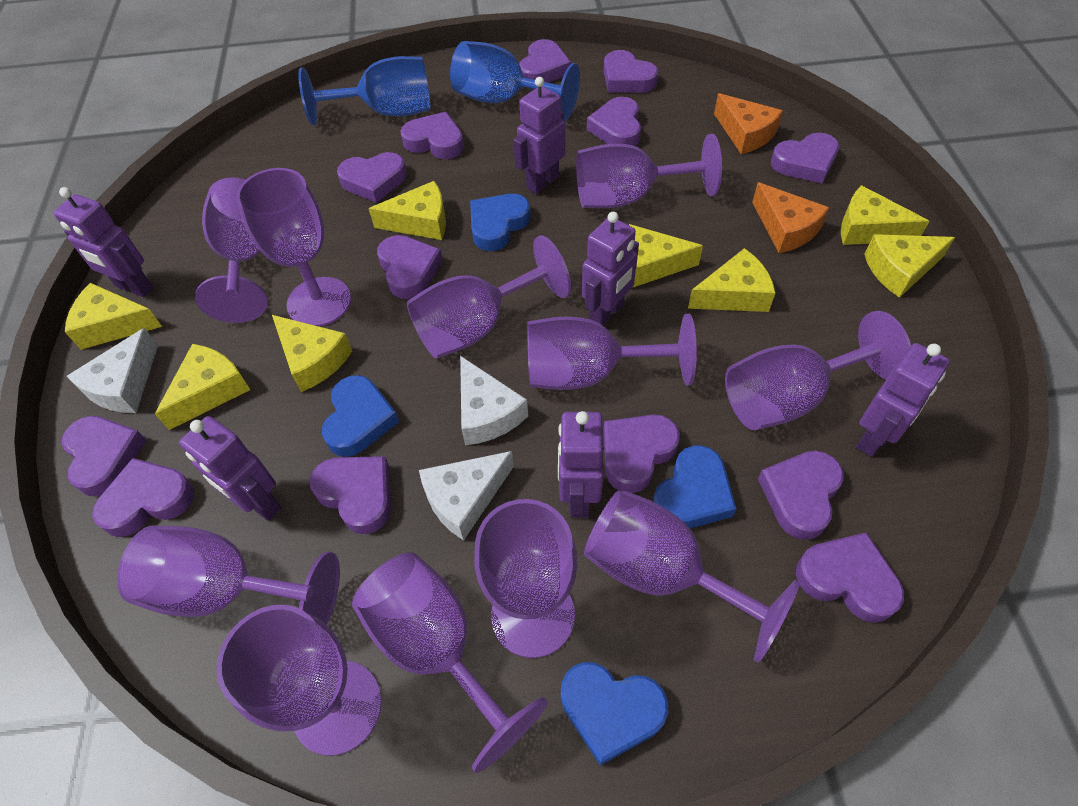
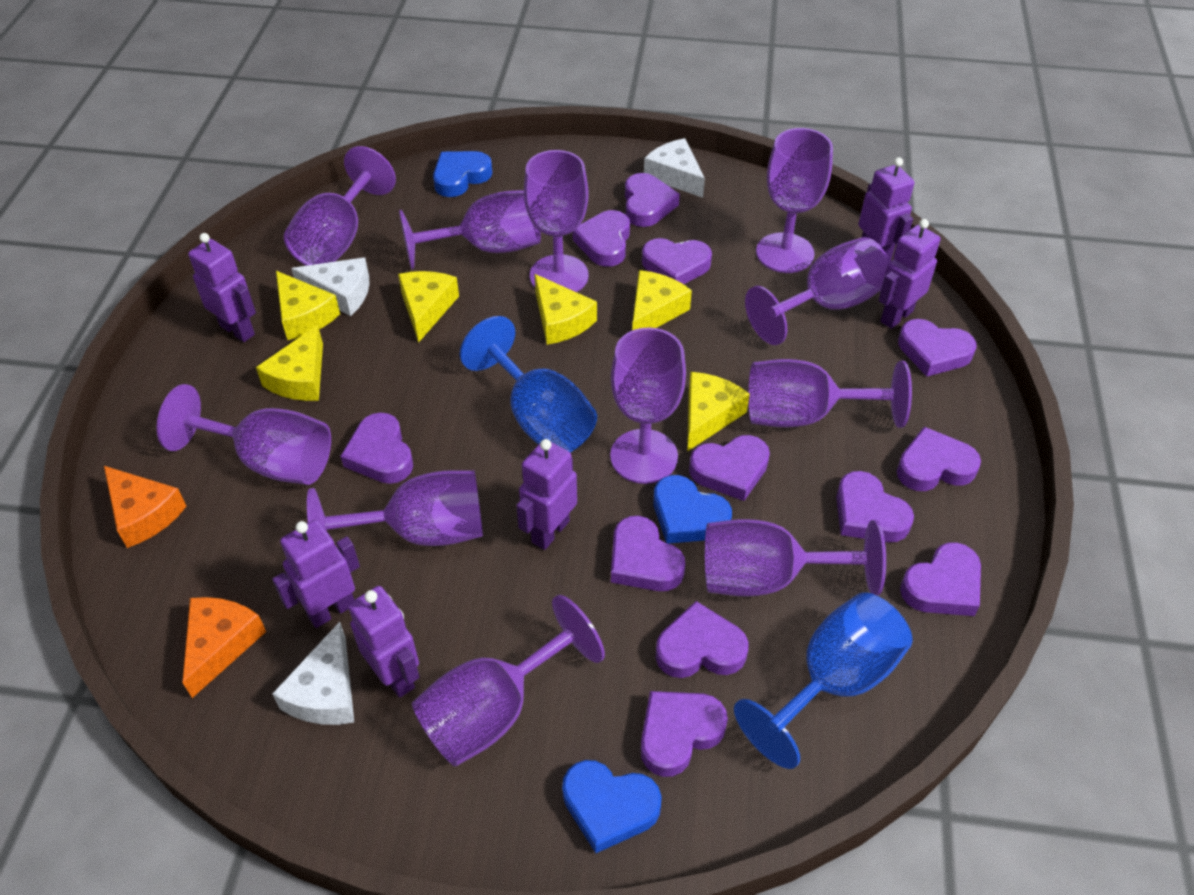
blue heart: [322,375,399,457] [470,194,530,251] [561,662,668,766] [653,446,737,528] = 4 -> [433,151,493,197] [562,760,662,853] [653,475,732,543] = 3
purple heart: [62,416,146,496] [92,458,194,537] [310,456,391,534] [337,152,407,203] [377,235,443,299] [400,112,464,159] [519,39,571,83] [587,97,641,146] [604,50,658,93] [604,415,680,493] [758,451,844,540] [771,132,839,183] [796,532,904,623] = 13 -> [341,412,413,484] [573,210,630,267] [611,516,685,591] [625,173,680,227] [641,691,728,777] [642,238,712,284] [655,601,749,678] [689,435,770,501] [836,471,914,542] [897,427,981,491] [898,319,976,377] [900,542,981,616] = 12
yellow cheese: [65,283,162,350] [155,344,250,430] [272,315,352,392] [369,181,446,240] [629,224,703,288] [688,248,775,312] [841,185,929,245] [864,234,955,298] = 8 -> [256,325,323,401] [276,271,340,340] [398,271,459,342] [534,274,597,345] [632,270,692,331] [687,372,750,452] = 6

